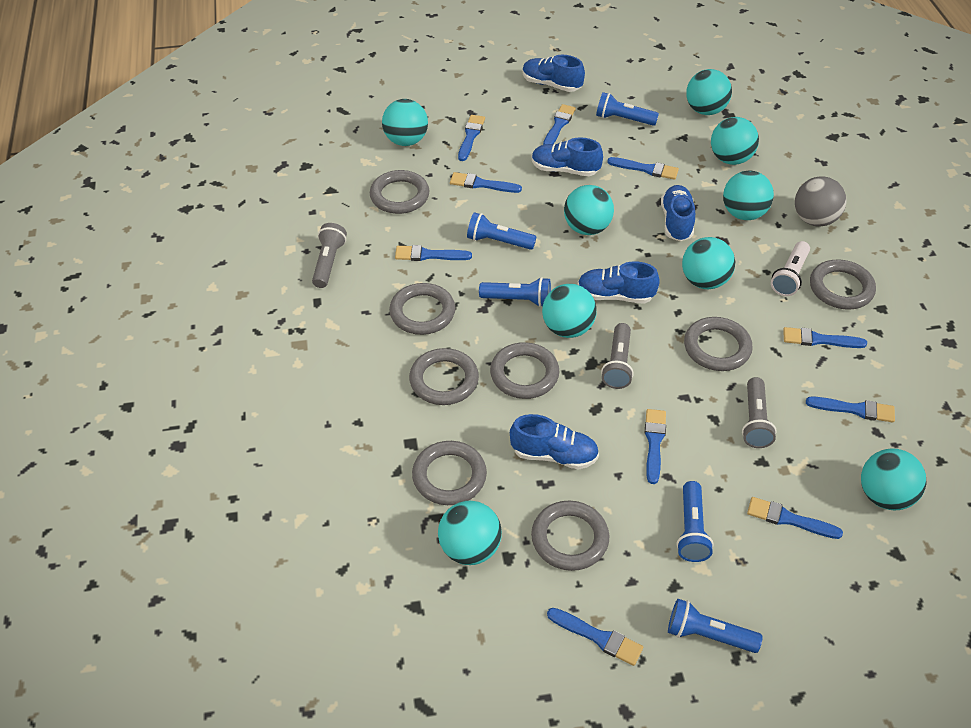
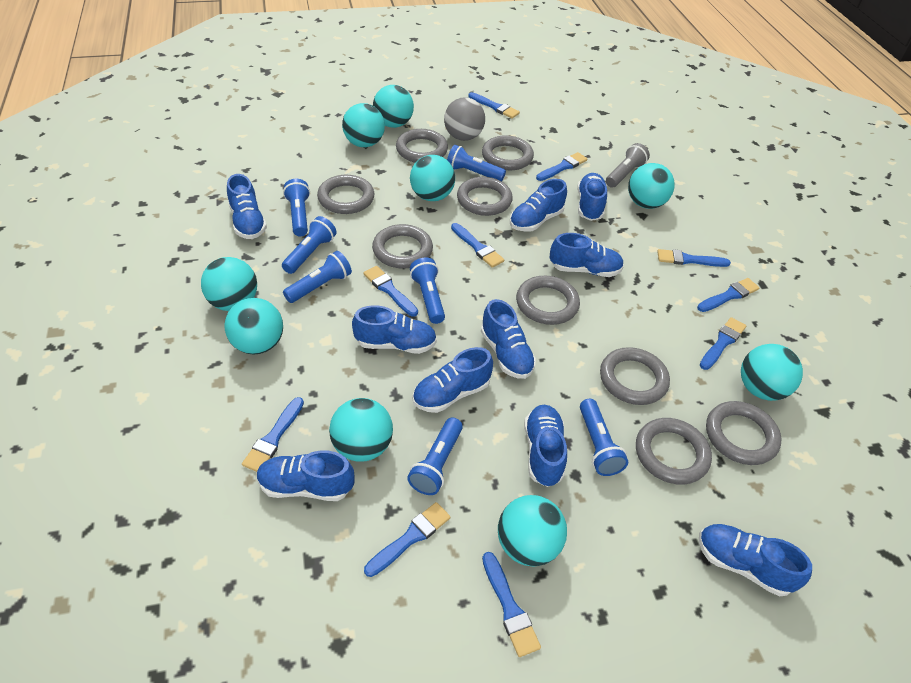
blue flashlight: [467,212,536,250] [479,277,551,307] [596,92,659,126] [668,599,763,653] [677,481,714,562] = 5 -> [282,216,336,274] [283,179,310,237] [283,251,352,303] [407,417,463,495] [410,257,445,324] [447,145,506,181] [580,399,628,476] = 7
blue shoe: [510,414,599,470] [522,55,585,92] [532,137,603,176] [578,261,660,304] [661,185,695,241] = 5 -> [227,174,267,239] [257,450,355,501] [352,305,437,354] [413,347,493,413] [481,299,536,379] [510,179,567,232] [524,405,567,487] [549,233,624,277] [577,173,607,221] [699,524,812,596] = 10
grey flashlight: [312,223,347,288] [601,323,634,389] [742,377,777,448] = 3 -> [606,143,650,188] = 1
grey ring: [370,170,430,214] [389,283,455,335] [409,348,479,405] [412,441,487,505] [490,342,559,399] [531,501,609,571] [684,317,753,371] [810,260,876,310] = 8 -> [317,175,374,214] [372,224,433,269] [396,129,448,163] [457,177,513,216] [482,135,534,170] [516,276,580,325] [600,347,670,405] [636,418,712,485] [706,401,782,465] = 9
white flashlight: [771,241,810,296] = 1 -> none = 0

